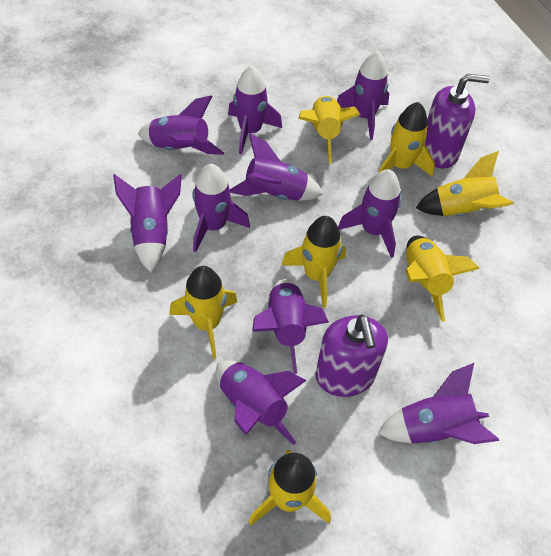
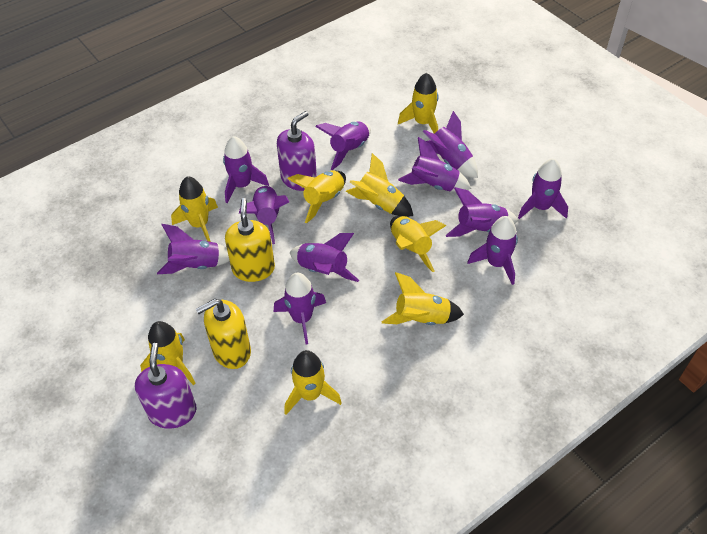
purple rocket: [113,174,182,272] [138,95,224,155] [192,164,250,252] [216,360,307,445] [228,65,282,154] [230,133,323,201] [252,279,329,374] [337,51,389,140] [338,169,401,258] [378,363,499,444] = 10 -> [157,224,230,274] [223,136,269,203] [239,185,289,244] [274,273,326,345] [290,233,359,282] [315,122,371,170] [398,137,471,192] [423,111,478,178] [445,187,518,237] [467,216,518,285] [518,158,568,219] = 11
yellow rocket: [169,266,237,359] [249,450,331,526] [281,216,346,308] [298,96,361,164] [378,102,435,177] [405,235,480,322] [416,151,514,216] = 7 -> [140,321,196,385] [171,176,218,242] [284,350,342,415] [287,170,346,224] [346,153,413,217] [381,272,464,325] [390,216,446,272] [398,73,438,134] = 8
yellow soap dispenser: none = 0 -> [196,299,251,369] [225,198,275,282] = 2

